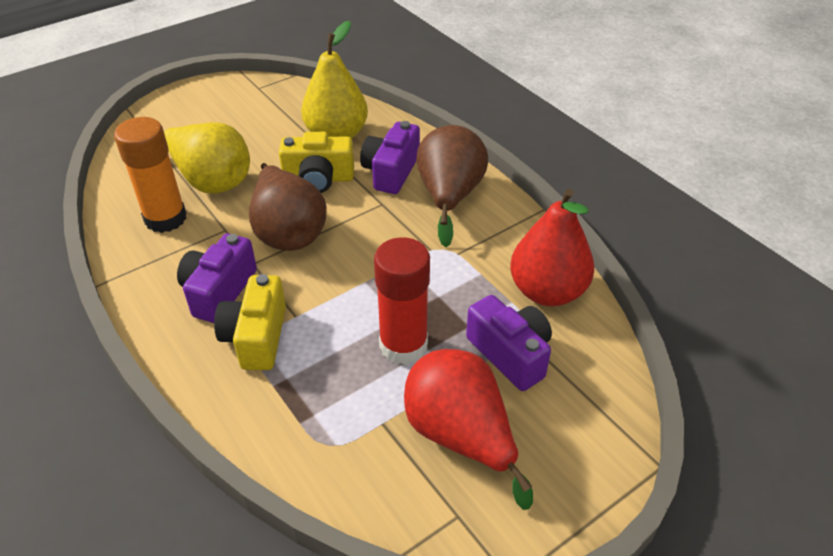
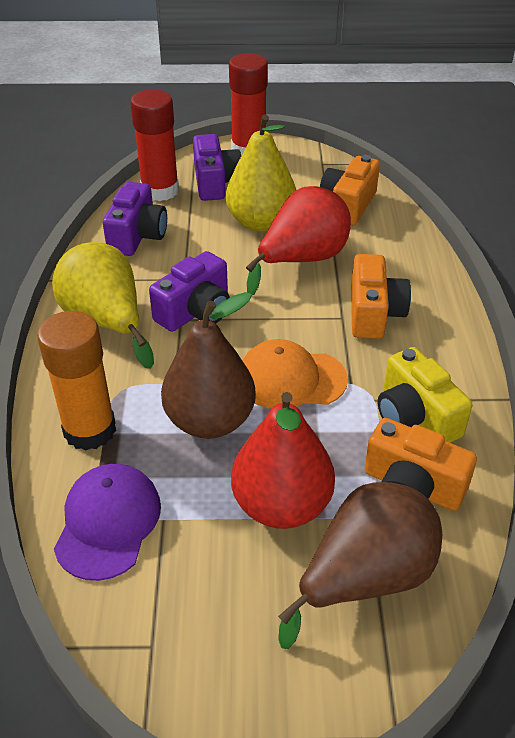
orange camera: none = 0 -> [320,155,380,226] [351,254,411,339] [364,418,477,511] = 3
orange cap: none = 0 -> [242,339,348,409] = 1
purple cap: none = 0 -> [54,464,161,581] = 1
red glue stick: [374,237,430,365] = 1 -> [130,90,179,201] [229,53,268,156] = 2
yellow camera: [214,274,286,370] [279,132,354,193] = 2 -> [378,347,473,443] = 1

